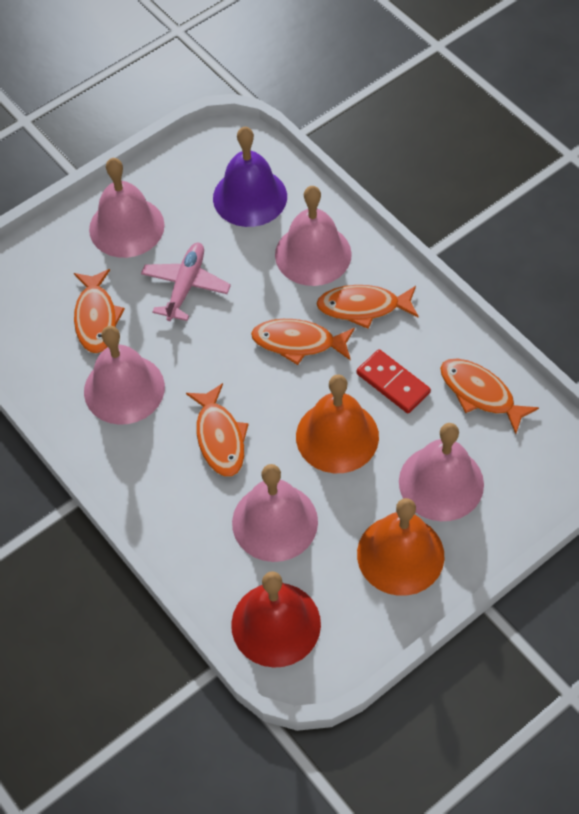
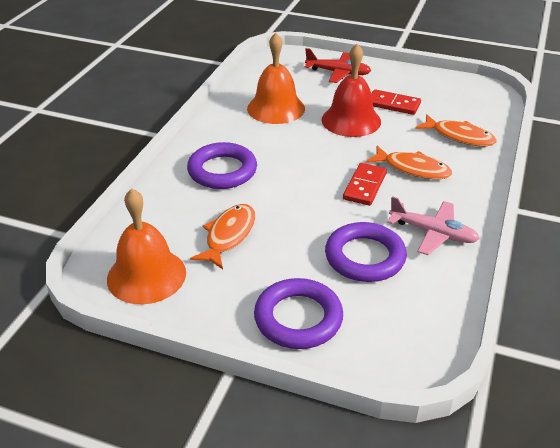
orange fish: [74,269,125,353] [186,383,249,477] [251,319,355,365] [316,285,419,329] [440,359,539,434] = 5 -> [190,204,255,269] [366,146,452,179] [415,114,497,146] = 3
pink bell: [84,326,165,425] [89,158,165,258] [232,464,318,562] [275,186,352,286] [399,423,484,521] = 5 -> none = 0
purple bell: [213,126,287,227] = 1 -> none = 0
purple ring: none = 0 -> [187,142,257,189] [254,278,343,349] [325,222,407,282] = 3
red domino: [356,349,431,413] = 1 -> [343,163,387,206] [371,89,421,115] = 2
red plane: none = 0 -> [305,48,371,83] = 1

